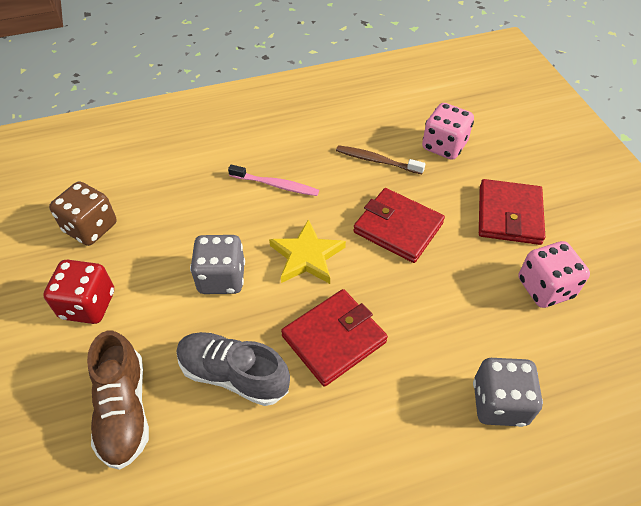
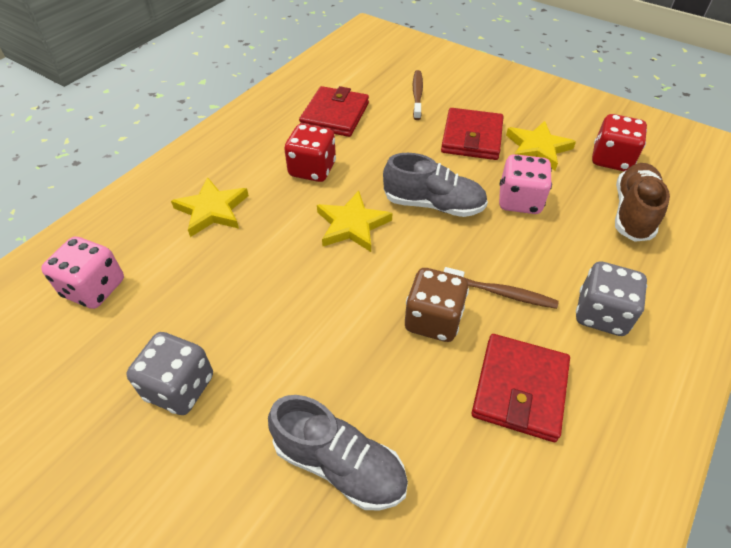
brown toothbrush: [336,145,425,174] = 1 -> [413,70,423,120] [443,267,559,309] = 2
grey shoe: [177,332,290,406] = 1 -> [268,395,408,511] [383,153,488,217] = 2
pink toothbrush: [228,165,319,196] = 1 -> none = 0
red dice: [43,260,114,324] = 1 -> [284,124,336,182] [592,114,647,171] = 2
yellow star: [269,219,346,284] = 1 -> [171,177,249,237] [317,191,392,252] [506,121,576,170] = 3

